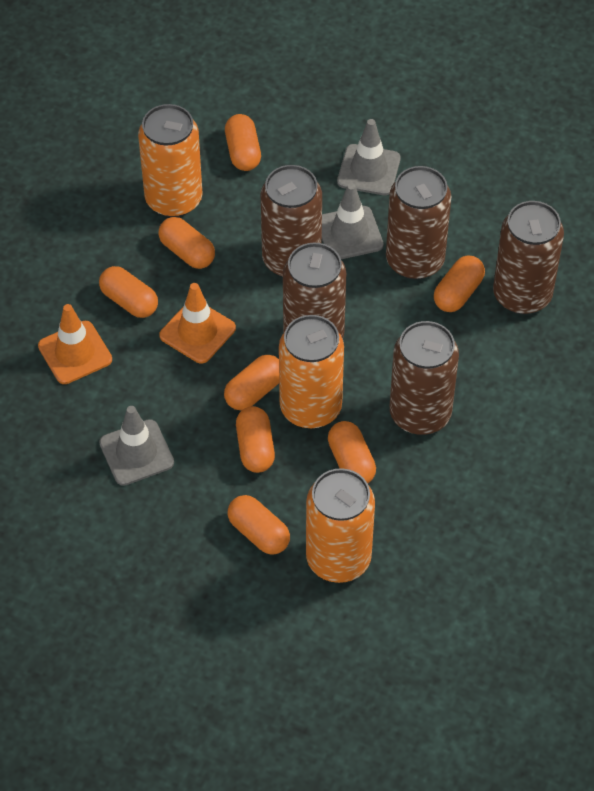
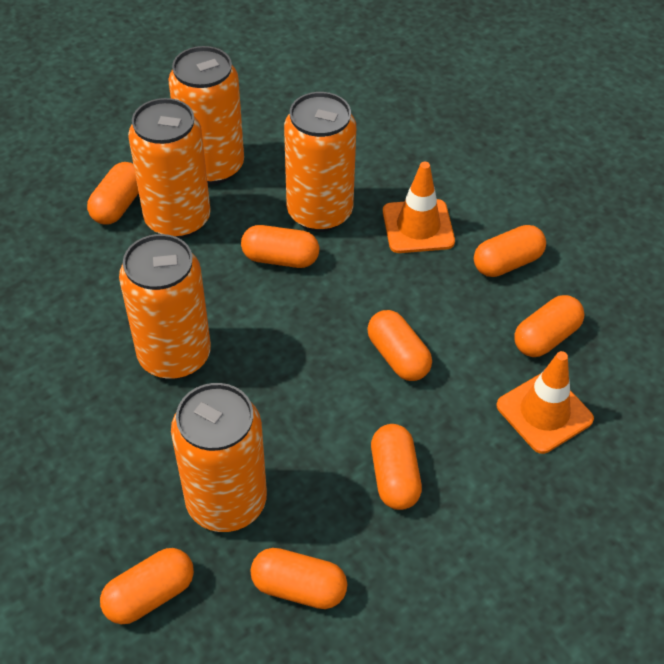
brown can: [261,165,322,277] [283,243,346,339] [386,166,451,280] [390,321,459,435] [493,201,564,314] = 5 -> none = 0
grey traffic cone: [99,406,174,486] [322,183,383,259] [337,119,401,195] = 3 -> none = 0
orange can: [138,104,203,217] [279,315,344,429] [306,468,375,583] = 3 -> [119,234,211,379] [128,98,211,239] [168,46,244,184] [171,383,267,532] [284,92,356,232] = 5

